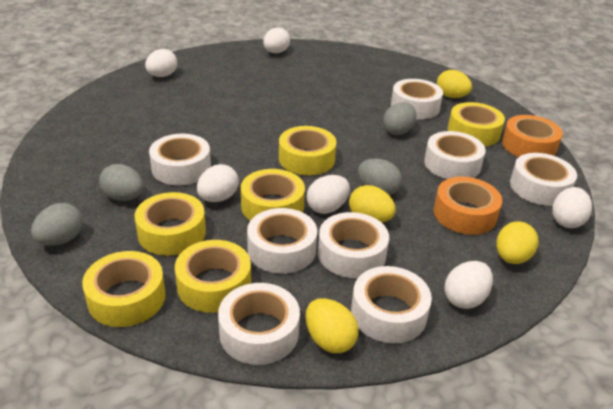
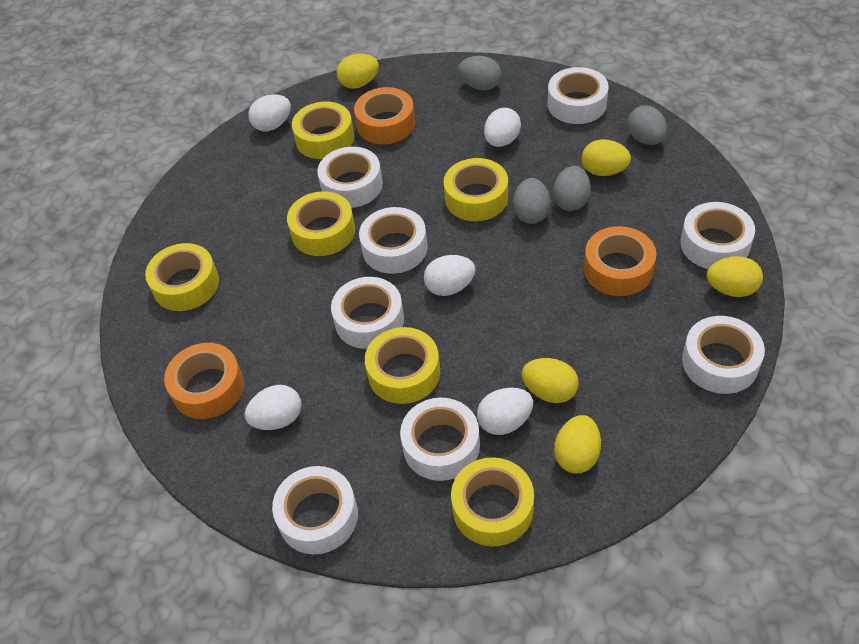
orange tape: [433,177,502,235] [502,115,563,157] = 2 -> [164,343,244,419] [354,87,415,144] [584,226,656,296] = 3
white egg: [145,49,177,77] [197,164,239,202] [263,27,290,53] [307,175,350,214] [444,261,493,309] [552,187,592,228] = 6 -> [244,385,301,430] [248,94,291,131] [424,255,475,296] [477,388,533,435] [484,108,521,147] = 5
yellow egg: [306,298,359,353] [349,185,396,223] [437,70,472,98] [496,222,538,264] = 4 -> [337,54,379,89] [522,358,579,403] [554,415,601,473] [582,139,631,176] [707,256,763,297] = 5

